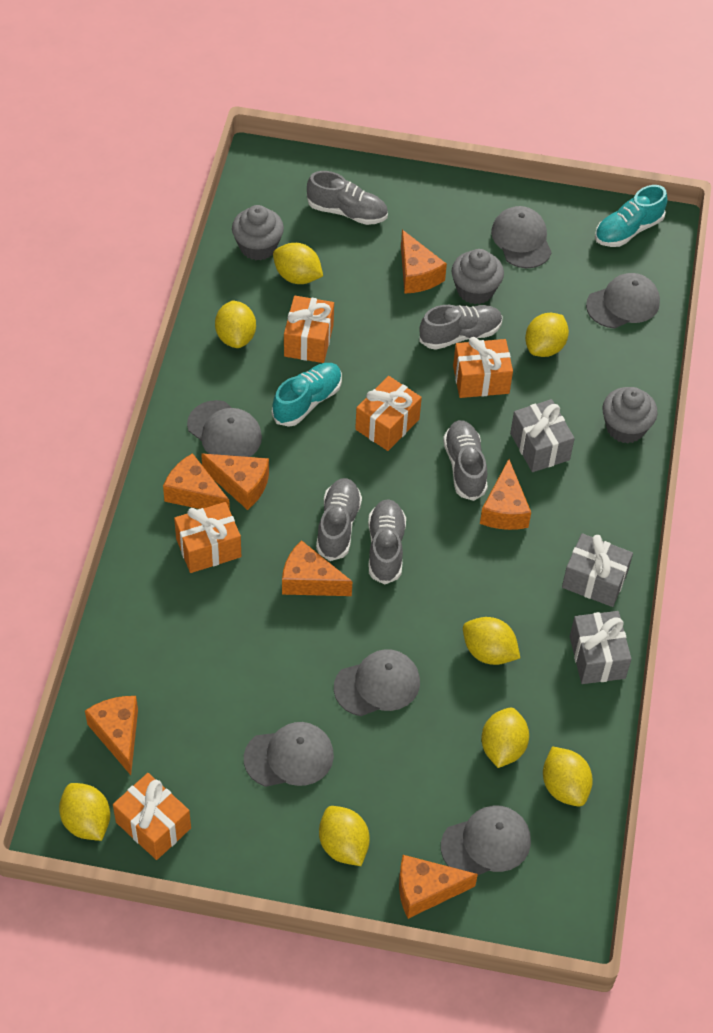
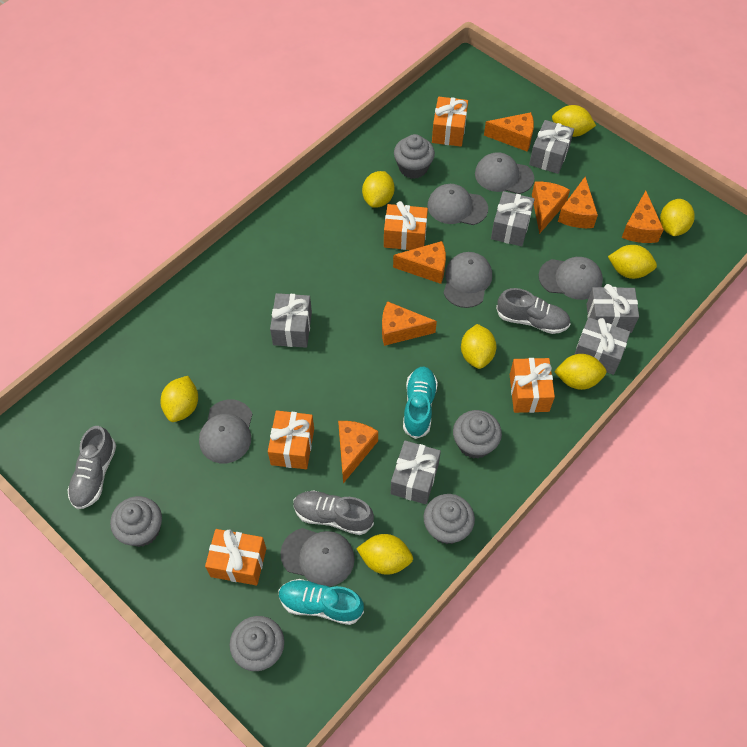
grey cupcake: [232,205,284,261] [452,249,504,304] [602,387,658,443] = 3 -> [110,496,162,547] [230,616,284,671] [394,134,435,179] [424,494,475,544] [453,410,502,459] = 5
grey gift: [510,399,575,472] [562,533,633,607] [570,611,632,684] = 3 -> [270,293,312,348] [391,441,441,504] [491,191,535,246] [529,120,574,174] [574,317,630,375] [587,284,639,333] = 6
grey shoe: [307,171,388,225] [316,478,362,561] [368,499,406,585] [419,305,502,350] [443,420,488,501] = 5 -> [67,426,116,509] [293,490,374,535] [496,288,570,334] = 3

